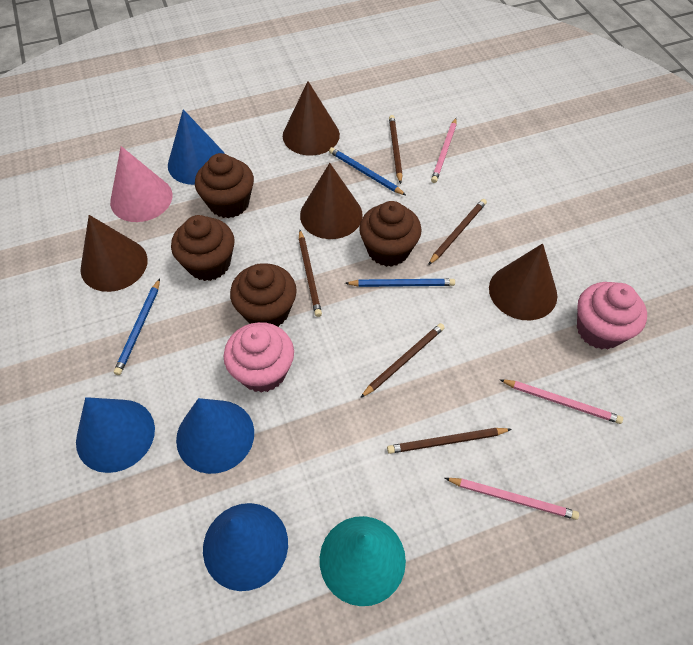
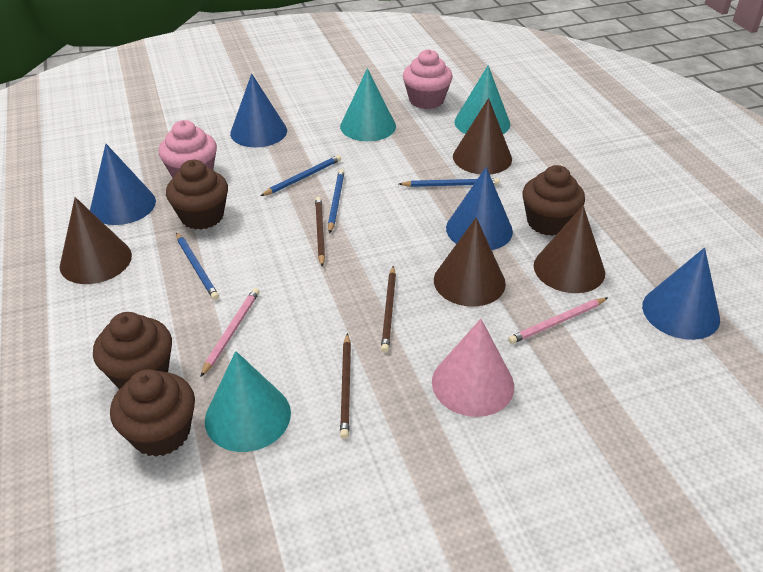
blue pencil: [114,279,160,375] [329,147,406,195] [345,279,455,287] = 3 -> [176,232,219,300] [260,155,341,196] [328,169,345,234] [399,178,500,187] = 4
brown pencil: [299,230,322,317] [360,323,445,398] [387,428,512,454] [389,115,402,184] [428,199,487,265] = 5 -> [315,197,325,267] [340,333,351,439] [381,266,396,353] = 3
pink pencil: [431,118,457,183] [445,478,579,520] [499,379,623,424] = 3 -> [200,288,259,377] [508,298,607,344] = 2
turquoise cone: [320,516,406,606] = 1 -> [205,351,291,452] [340,68,396,141] [454,65,510,134] = 3

